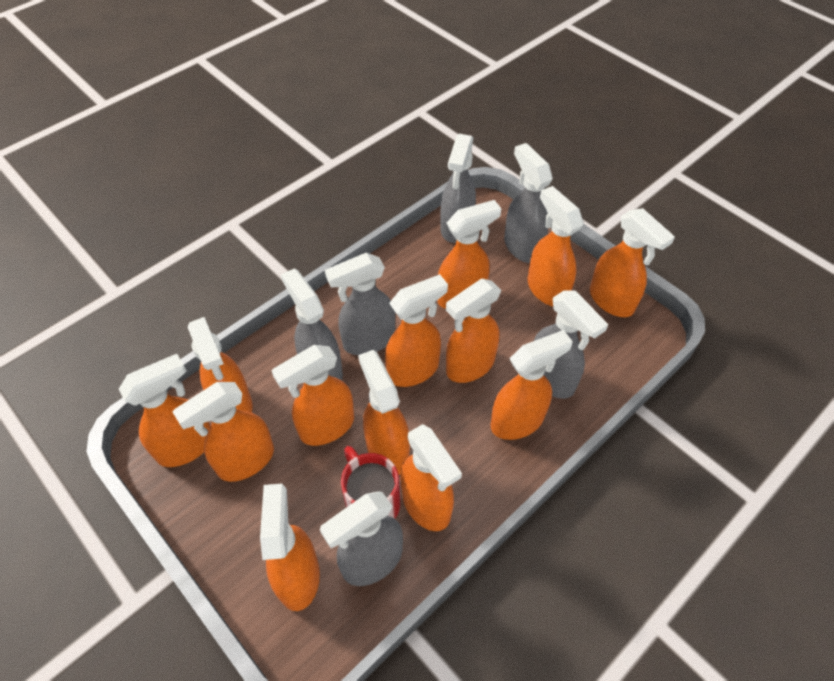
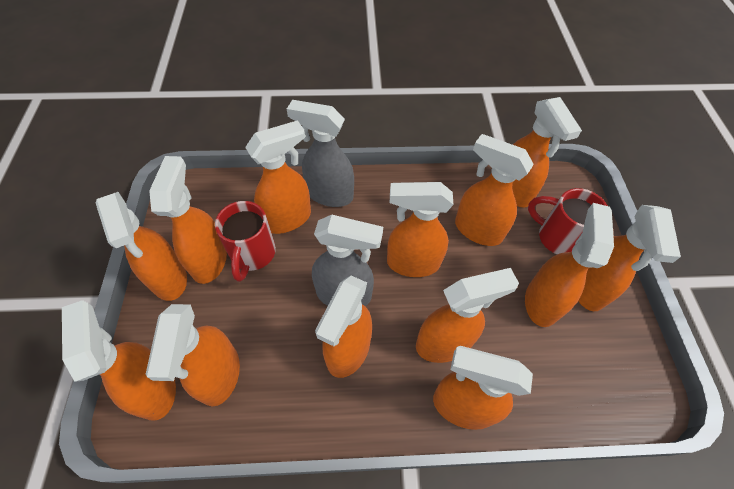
grey spray bottle: [281,268,343,380] [320,492,403,586] [325,253,395,355] [440,134,476,243] [504,143,553,263] [534,291,608,399] = 6 -> [287,100,354,207] [312,215,383,306] = 2
red mug: [341,446,400,519] = 1 -> [215,201,276,282] [528,188,607,254] = 2

